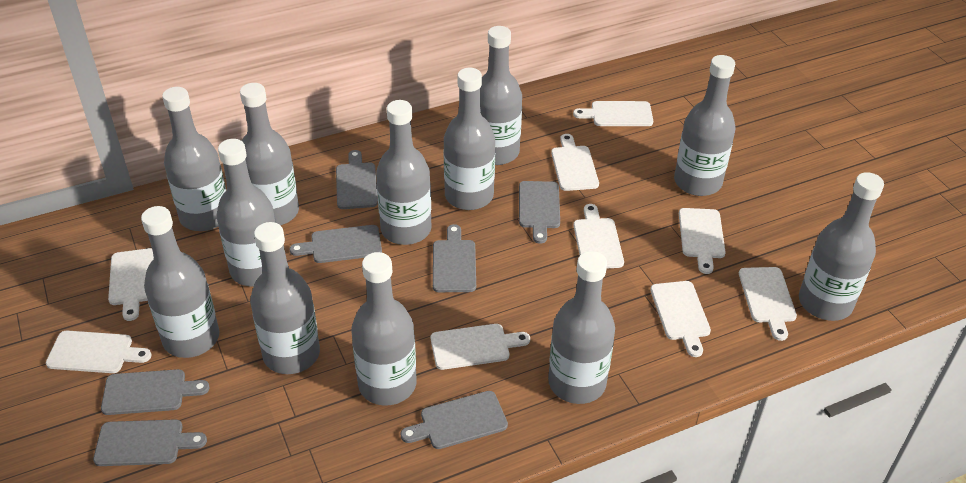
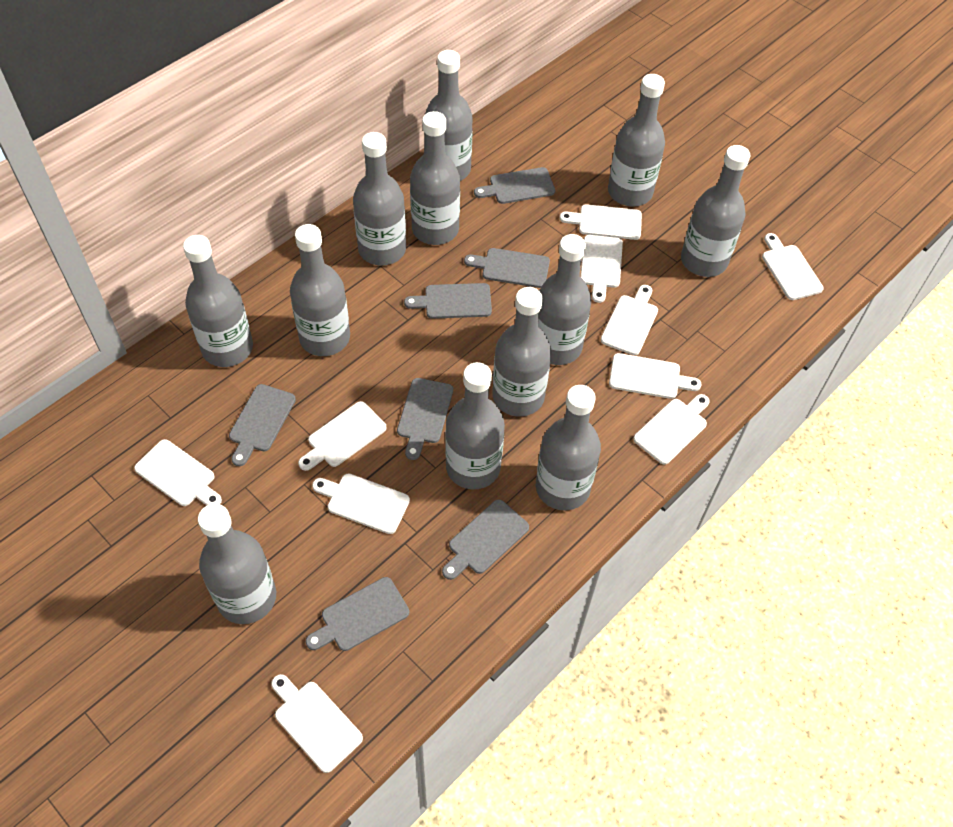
white cutting board: [46,331,152,373] [108,248,154,321] [431,324,530,370] [551,134,599,191] [573,101,653,126] [573,204,624,268] [650,281,711,357] [679,208,725,274] [739,267,797,341] = 9 -> [134,439,222,506] [271,674,363,773] [298,401,387,471] [312,473,410,534] [560,204,642,240] [580,235,623,303] [601,285,658,355] [609,353,701,399] [633,394,710,464] [762,233,824,300] = 10

